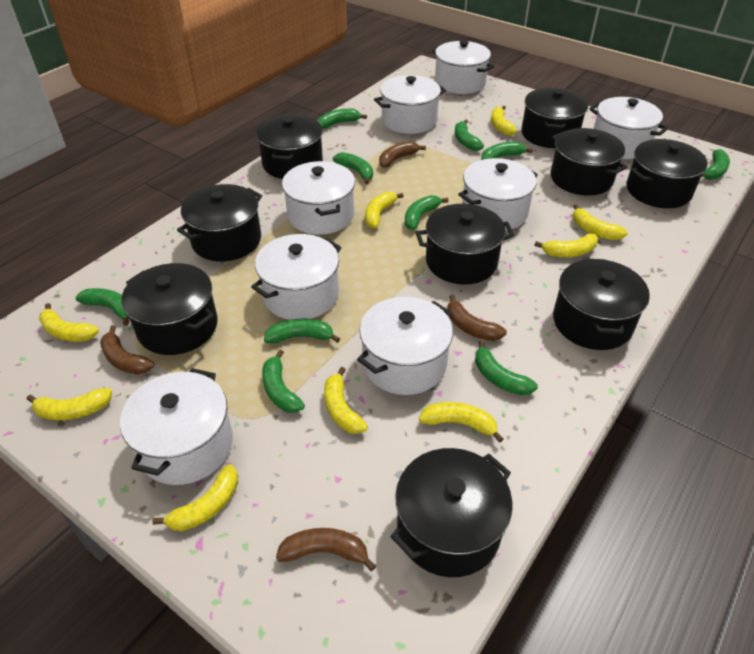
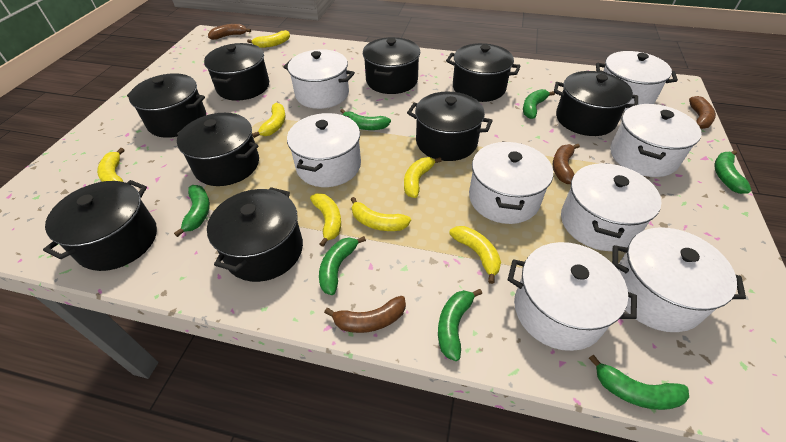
green banana: [75,288,129,326] [262,350,305,413] [264,319,340,344] [318,108,367,129] [333,152,373,184] [405,195,448,230] [455,119,484,151] [475,340,538,395] [481,142,533,160] [701,149,730,180] = 10 -> [174,185,210,237] [319,236,366,295] [341,109,391,130] [438,289,482,361] [523,89,555,119] [589,354,689,410] [714,150,751,194] = 7
yellow banana: [27,388,112,420] [39,303,99,342] [152,464,238,531] [324,367,368,434] [365,192,404,228] [419,402,504,443] [491,106,517,136] [534,233,598,257] [573,204,628,240] = 9 -> [97,148,125,182] [247,30,290,48] [252,103,286,138] [310,193,341,247] [350,197,411,231] [404,157,442,198] [449,226,501,284] = 7

